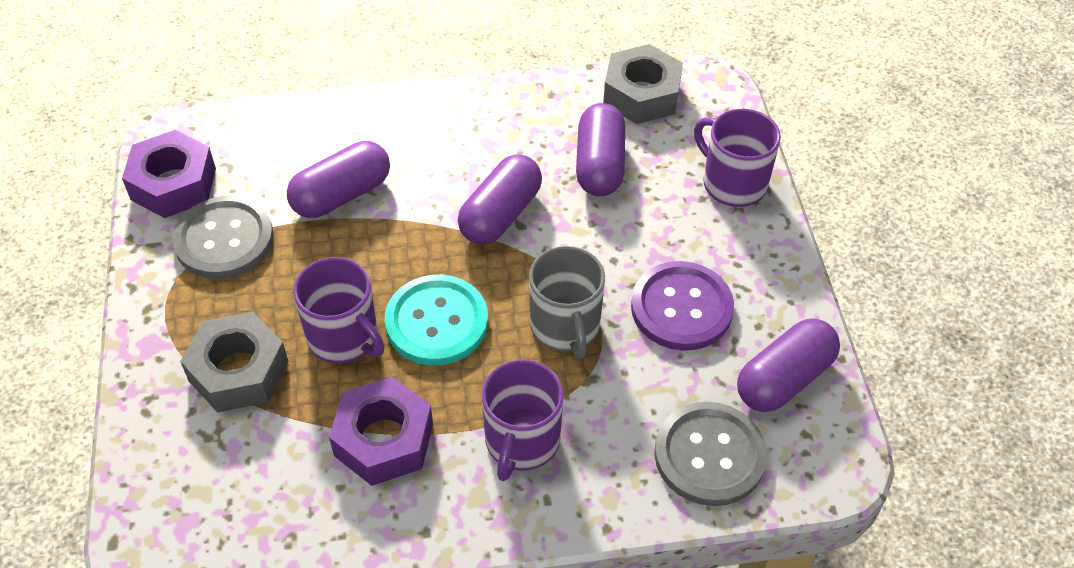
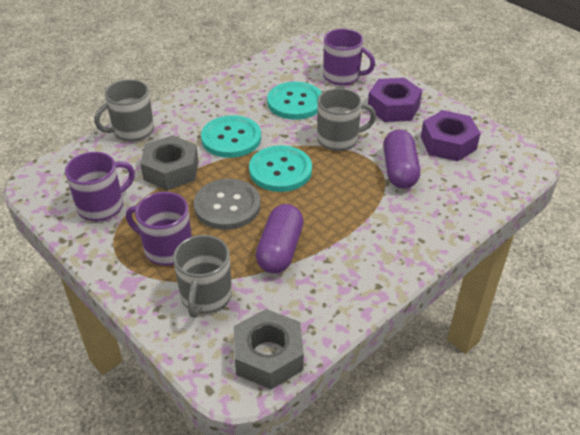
grey button: [172,196,274,279] [654,402,767,506] = 2 -> [194,179,261,230] = 1
grey mug: [529,246,605,359] = 1 -> [94,79,154,141] [173,235,232,318] [317,88,376,151] = 3
purple button: [631,261,734,351] = 1 -> none = 0
purple capsule: [287,141,390,218] [458,154,542,245] [576,103,625,196] [737,319,840,412] = 4 -> [256,204,304,273] [383,129,420,189] = 2
turquoise button: [385,275,488,366] = 1 -> [201,115,261,158] [249,145,312,192] [267,82,322,120] = 3

